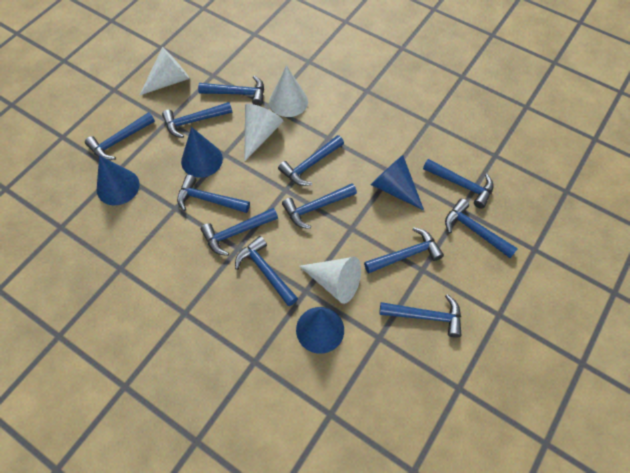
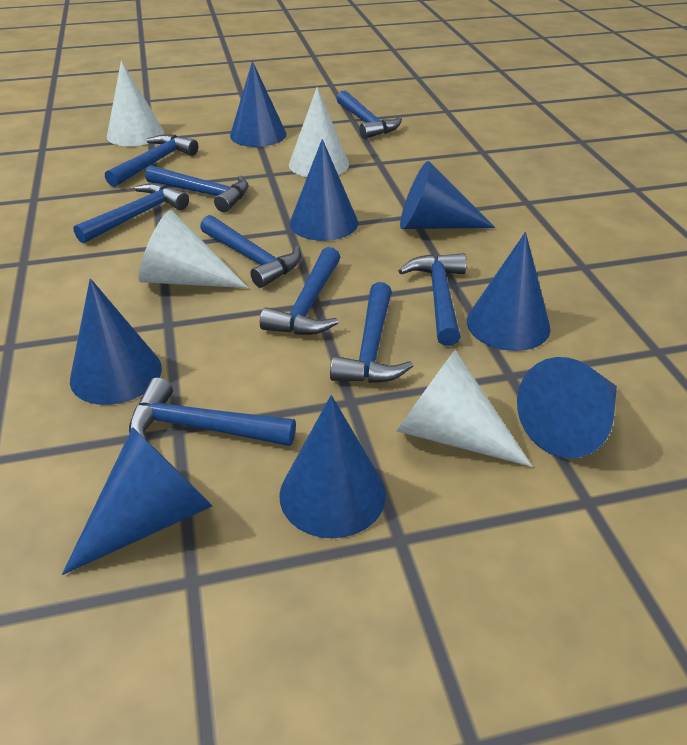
blue cone: [97,155,140,205] [181,127,223,178] [296,307,344,354] [371,155,424,210] = 4 -> [62,427,212,575] [70,278,162,405] [230,61,286,147] [279,395,386,538] [290,139,358,241] [400,161,495,229] [467,232,551,351] [517,357,617,459] = 8
blue hammer: [85,112,155,160] [162,102,232,138] [177,175,250,213] [198,76,264,106] [201,208,278,256] [235,236,298,306] [278,135,344,186] [282,183,357,229] [364,227,444,274] [379,294,461,338] [423,159,494,209] [445,198,518,258] = 12 -> [73,183,189,244] [105,134,198,187] [129,377,296,446] [145,165,249,212] [200,215,301,288] [260,247,341,335] [330,282,413,383] [337,90,402,139] [398,253,467,346] = 9

